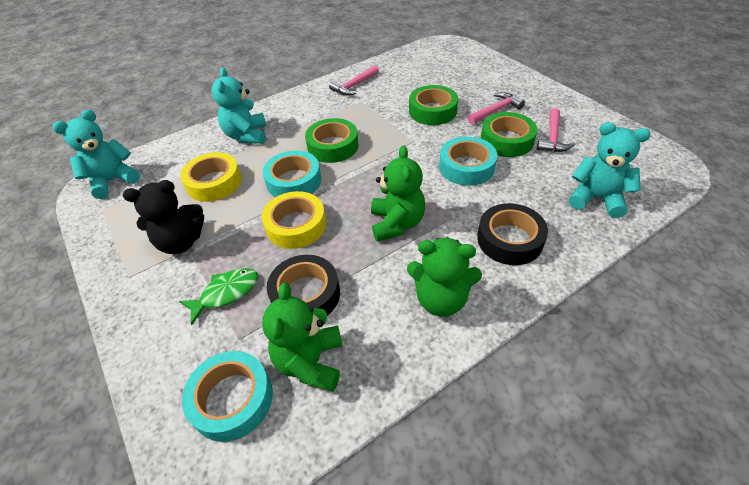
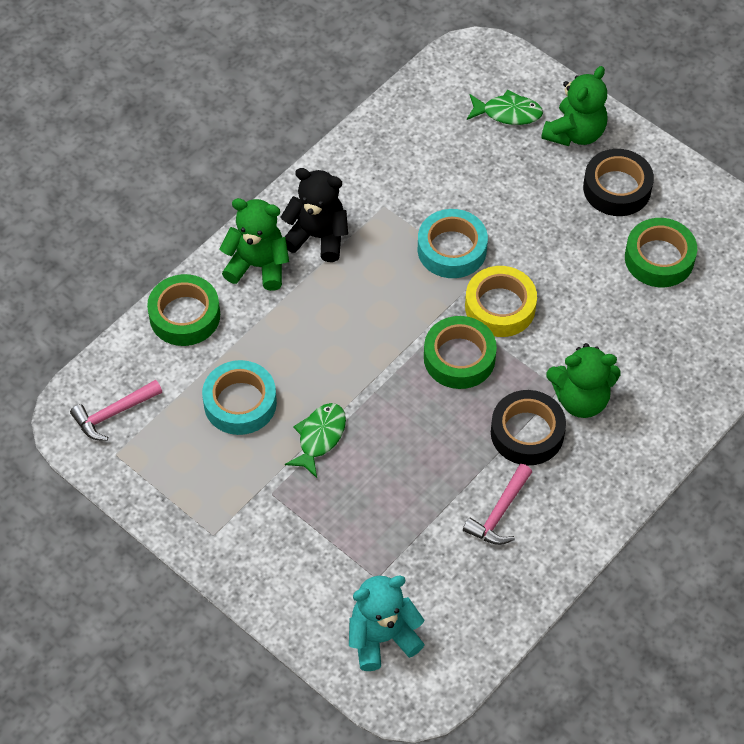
green fish: [179,268,258,325] = 1 -> [285,403,346,478] [467,90,543,125] = 2
pink hammer: [329,65,379,96] [468,92,525,124] [537,108,575,152] = 3 -> [70,380,162,441] [463,464,532,545] = 2
turquoise tape: [182,351,273,442] [263,150,321,197] [439,137,497,186] = 3 -> [202,360,277,435] [418,209,488,278] = 2
turquoise teddy bear: [53,109,140,199] [212,67,267,144] [569,122,651,218] = 3 -> [349,576,425,671] = 1
yellow tape: [180,152,242,202] [262,191,326,249] = 2 -> [465,266,537,337] = 1

